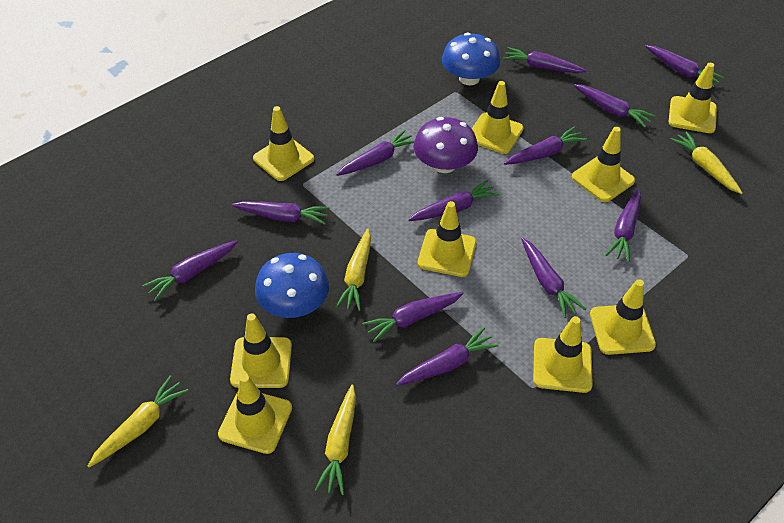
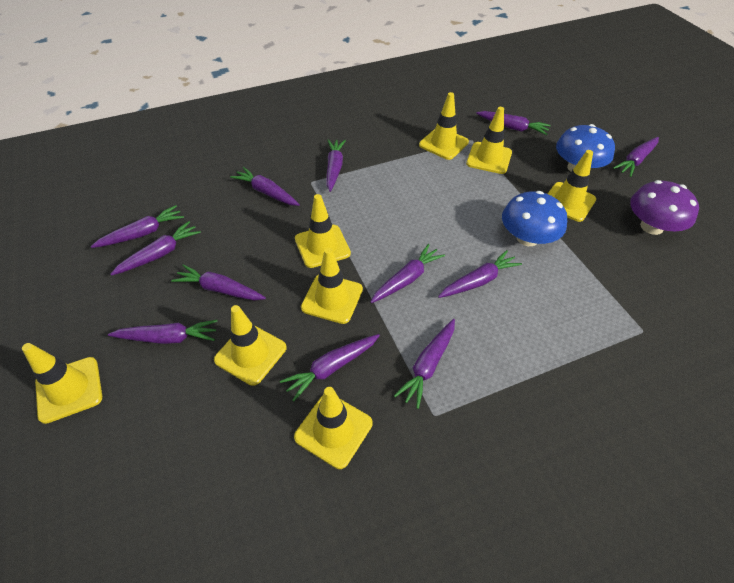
yellow carrot: [88,376,189,468] [315,384,356,495] [336,229,371,311] [670,131,742,194] = 4 -> none = 0
yellow traffic cone: [218,374,292,454] [230,314,292,388] [253,106,314,181] [417,201,476,277] [472,81,524,154] [533,316,593,393] [572,127,635,202] [590,279,656,355] [668,63,717,133] = 9 -> [22,343,102,424] [214,305,287,386] [294,387,373,469] [295,194,351,268] [301,248,363,324] [419,92,469,160] [466,107,512,174] [548,150,596,222] = 8

